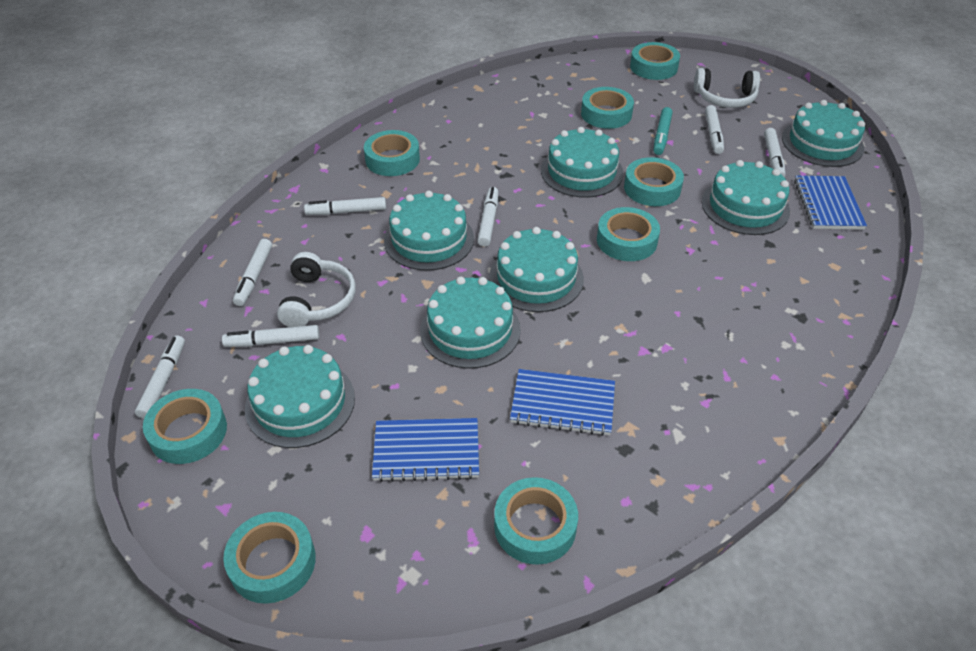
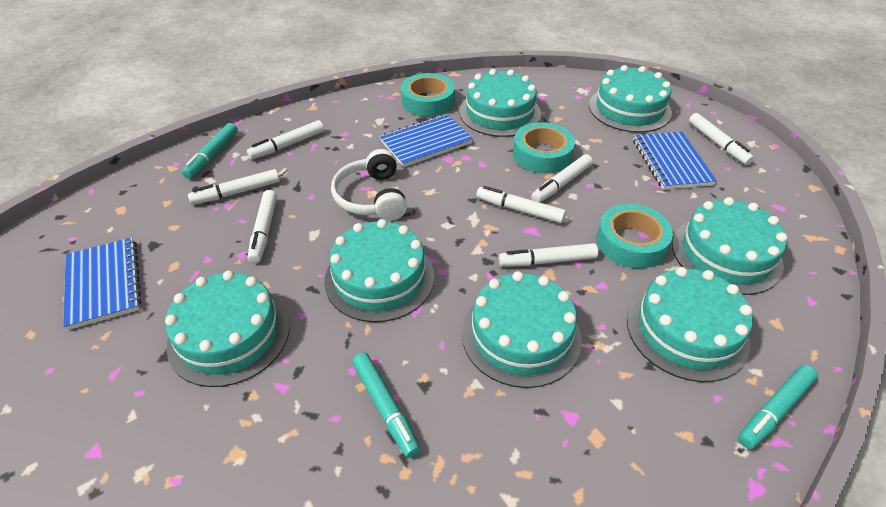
turquoise marker: [654,107,673,155] = 1 -> [182,123,238,179] [352,353,421,458] [738,365,818,449] = 3
turquoise tape: [143,389,227,464] [223,512,316,604] [364,130,420,176] [494,477,578,565] [581,87,634,129] [597,207,660,261] [624,157,684,206] [630,42,680,80] = 8 -> [401,73,455,117] [513,122,575,173] [596,204,673,268] = 3
white headphones: [277,252,356,327] [694,68,760,108] = 2 -> [331,149,407,221] = 1

